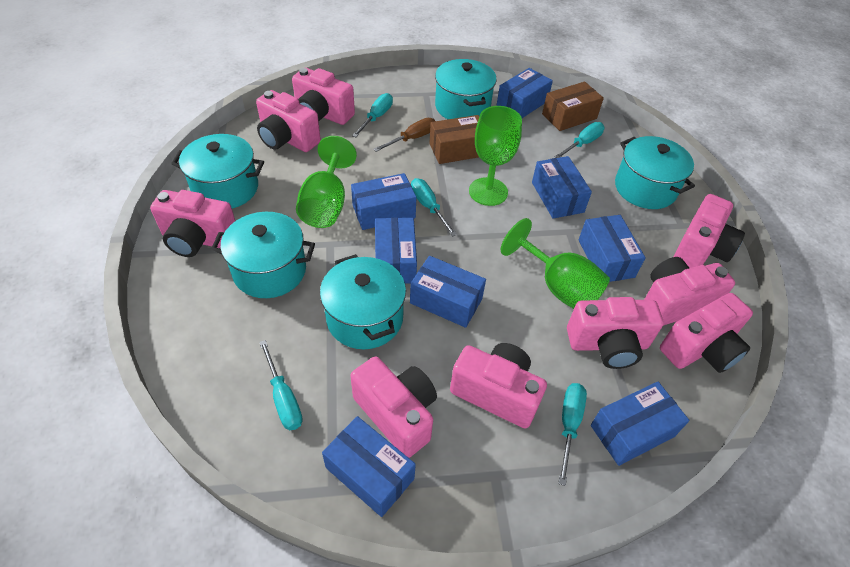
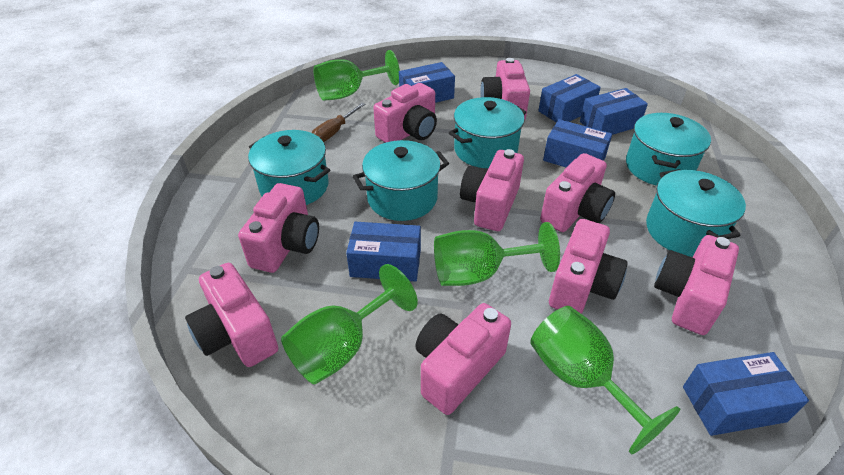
blue box: [322,416,416,517] [351,173,416,230] [375,218,417,284] [410,256,486,328] [496,68,553,118] [532,156,592,219] [578,215,646,282] [591,382,689,466] = 8 -> [346,222,421,282] [399,62,455,103] [538,74,601,123] [543,119,612,167] [580,88,648,135] [683,352,809,436] = 6
brown box: [429,115,479,164] [542,82,604,131] = 2 -> none = 0
green goblet: [296,136,357,228] [469,106,522,206] [501,218,610,309] = 3 -> [281,264,418,384] [313,50,400,101] [434,222,560,286] [530,306,680,455] = 4
turquoise screwdriver: [259,340,303,430] [352,93,393,137] [411,178,457,237] [555,122,605,158] [558,383,587,486] = 5 -> none = 0

